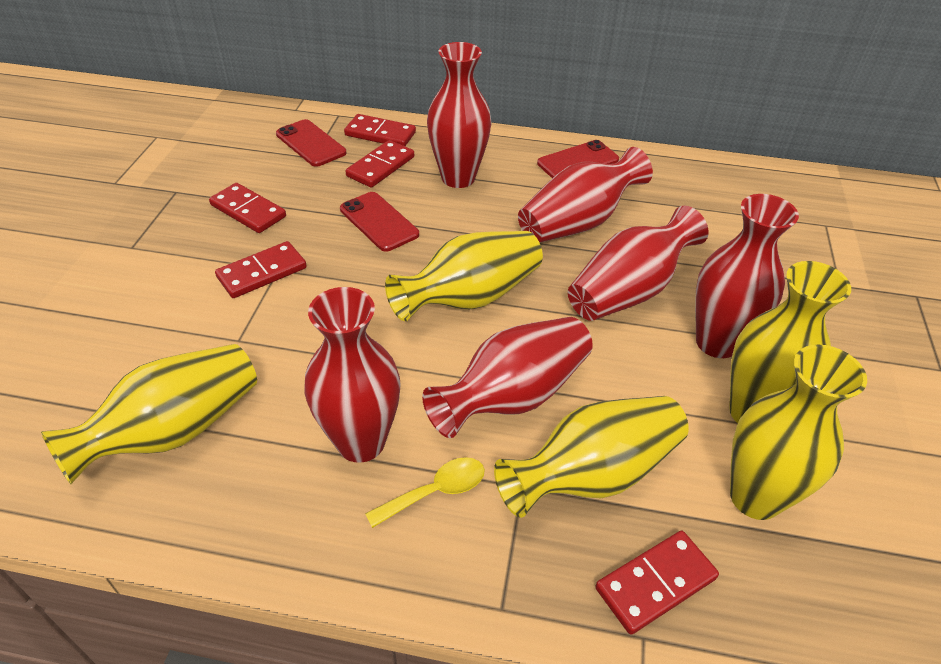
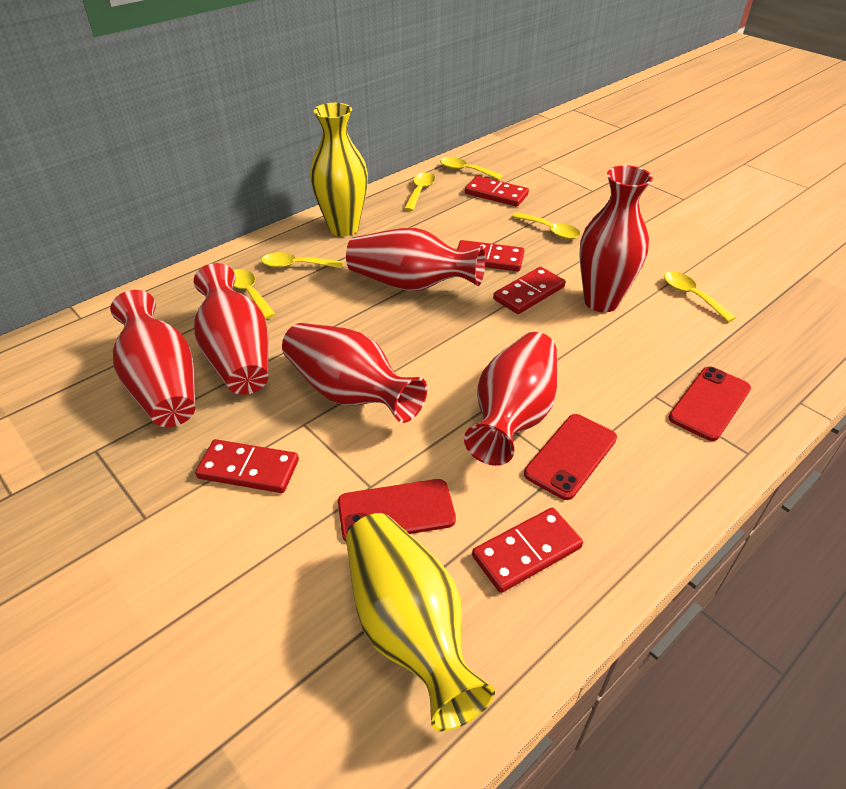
yellow spoon: [365,457,485,528] = 1 -> [233,269,276,319] [262,252,343,269] [404,172,435,211] [440,157,503,180] [512,212,581,239] [664,271,736,322] = 6
yellow vase: [41,344,257,484] [385,231,543,321] [494,396,689,518] [729,261,851,423] [730,345,867,520] = 5 -> [310,103,368,236] [346,513,495,731] = 2

